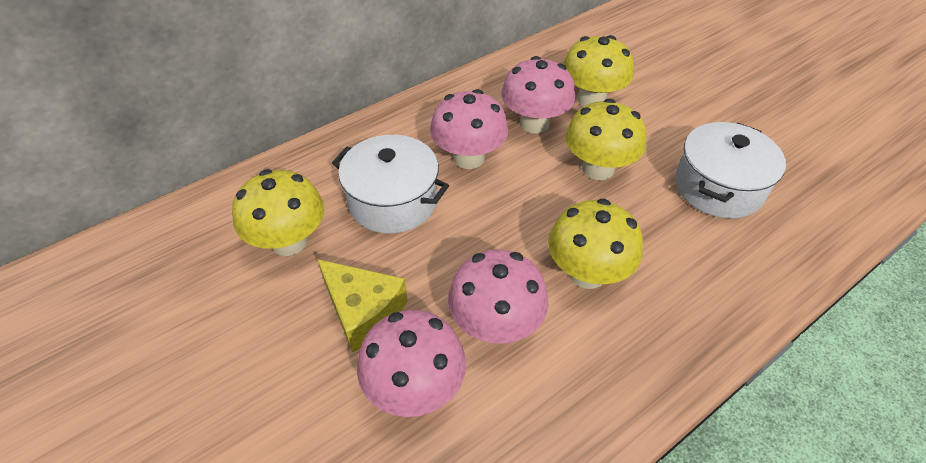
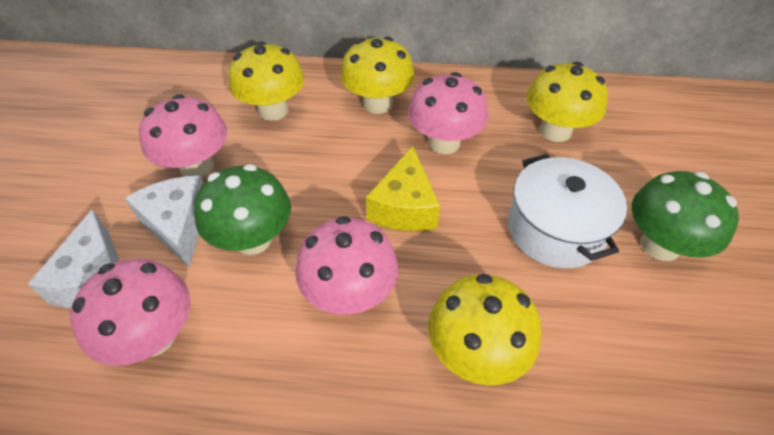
green mushroom: none = 0 -> [194,164,291,255] [632,171,739,261] = 2
white cheese: none = 0 -> [28,209,119,308] [125,176,203,268] = 2
white pot: [332,135,449,234] [675,122,786,219] = 2 -> [508,154,627,268] = 1

